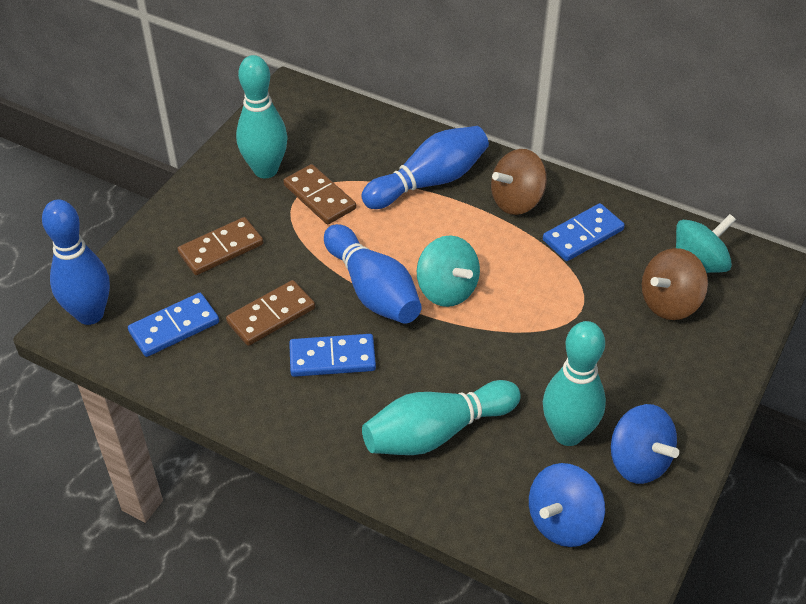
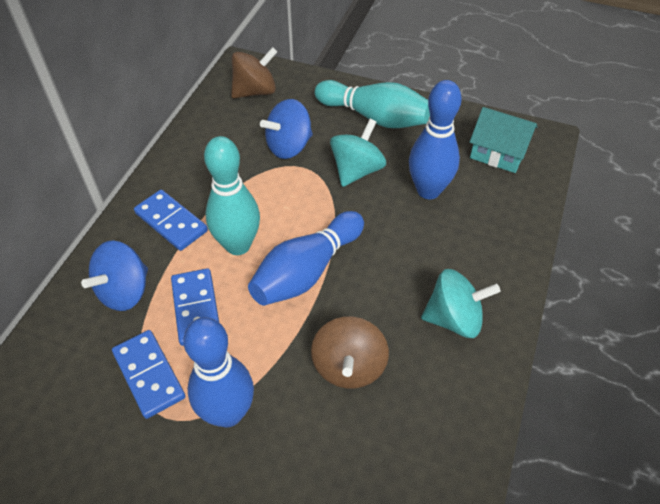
brown domino: [178,217,264,275] [226,280,315,346] [283,164,356,225] = 3 -> none = 0
turquoise bowling pin: [236,55,288,178] [362,380,521,455] [543,321,606,446] = 3 -> [204,136,260,255] [315,80,430,128] = 2
turquoise house: none = 0 -> [470,107,538,173] = 1

